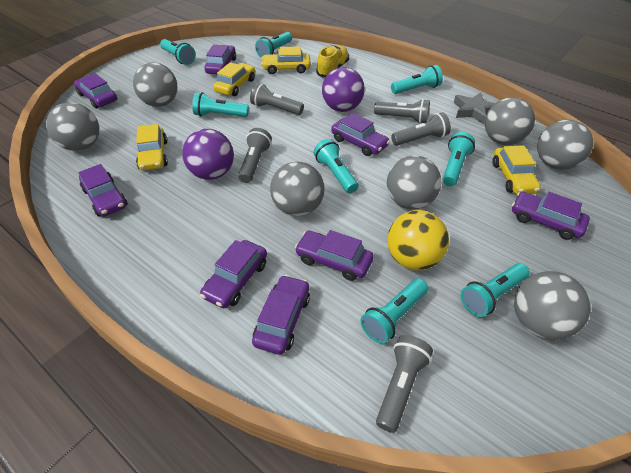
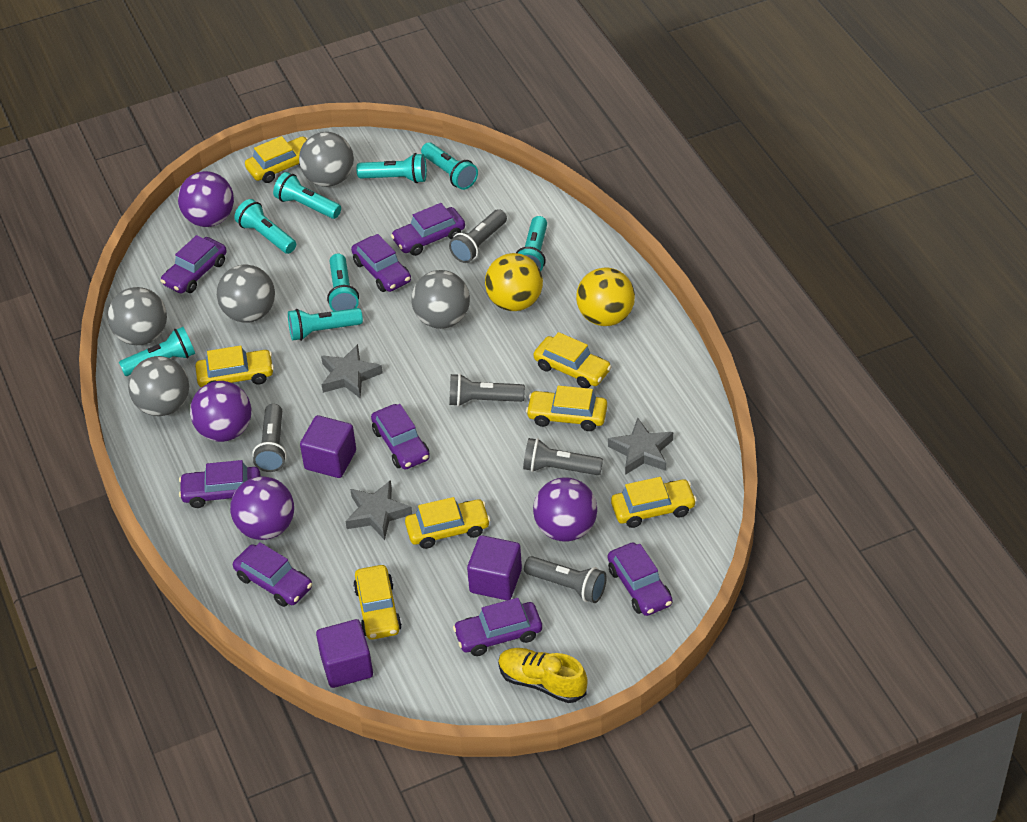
grey ball: [46,102,99,151] [133,62,177,107] [270,162,324,216] [387,156,441,210] [485,97,535,145] [514,271,591,340] [537,120,593,170] = 7 -> [108,287,167,345] [128,356,189,416] [217,265,275,323] [299,132,354,187] [412,270,470,329] = 5
grey star: [454,92,495,125] = 1 -> [321,344,383,398] [345,480,412,540] [608,418,673,475] = 3
purple ball: [182,129,234,180] [322,67,365,112] = 2 -> [178,171,234,227] [190,381,251,442] [230,476,294,540] [533,477,597,542] = 4
purple cube: none = 0 -> [300,415,356,478] [316,619,373,688] [467,535,522,600] = 3
yellow ball: [387,210,449,270] = 1 -> [485,253,543,311] [576,268,635,326] = 2
yellow car: [136,124,168,171] [213,62,255,96] [261,46,311,74] [493,145,541,194] = 4 -> [195,345,274,387] [245,136,308,183] [353,565,402,640] [405,497,490,549] [526,385,607,431] [533,332,612,388] [611,477,697,528] = 7

